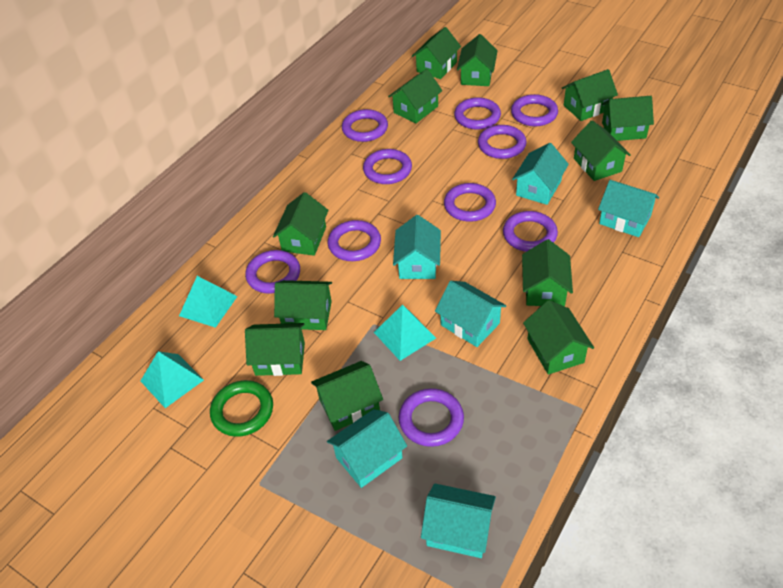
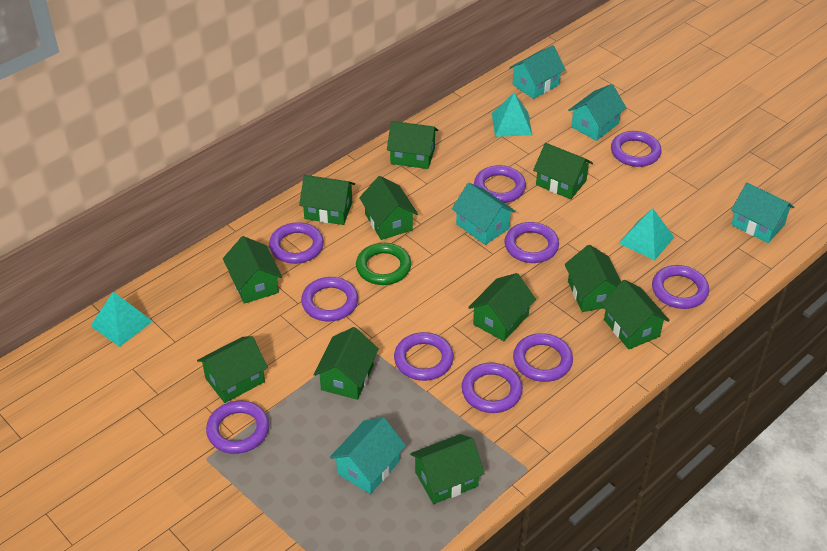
green house: [245,323,305,376] [273,192,329,256] [274,280,332,330] [311,361,383,431] [388,69,442,123] [412,27,461,79] [457,34,498,86] [522,239,573,306] [523,300,594,374] [561,69,618,121] [571,120,631,181] [602,96,654,141] = 12 -> [197,336,268,403] [223,236,282,304] [299,175,355,225] [314,327,379,400] [359,176,418,240] [387,121,438,169] [410,434,485,504] [468,273,536,341] [533,143,593,199] [565,245,621,312] [601,280,670,349] = 11
turquoise house: [327,409,407,488] [393,215,441,279] [421,483,496,558] [435,281,506,347] [512,143,569,205] [598,180,659,237] = 6 -> [330,417,406,494] [452,183,516,245] [509,45,566,99] [568,84,626,141] [731,183,794,243] = 5

